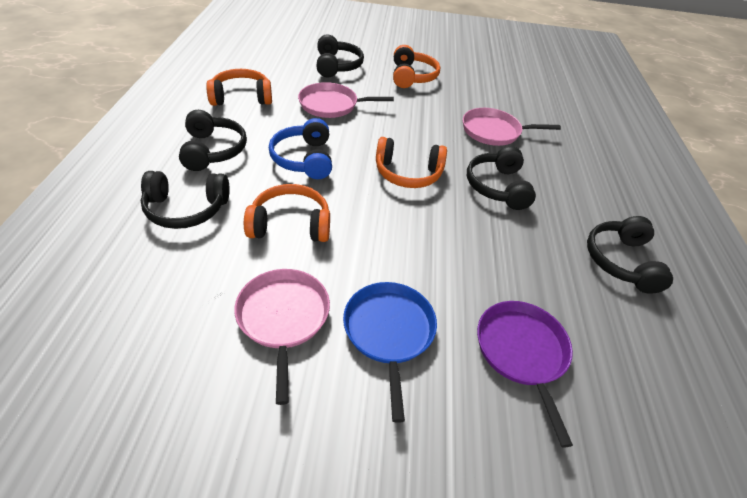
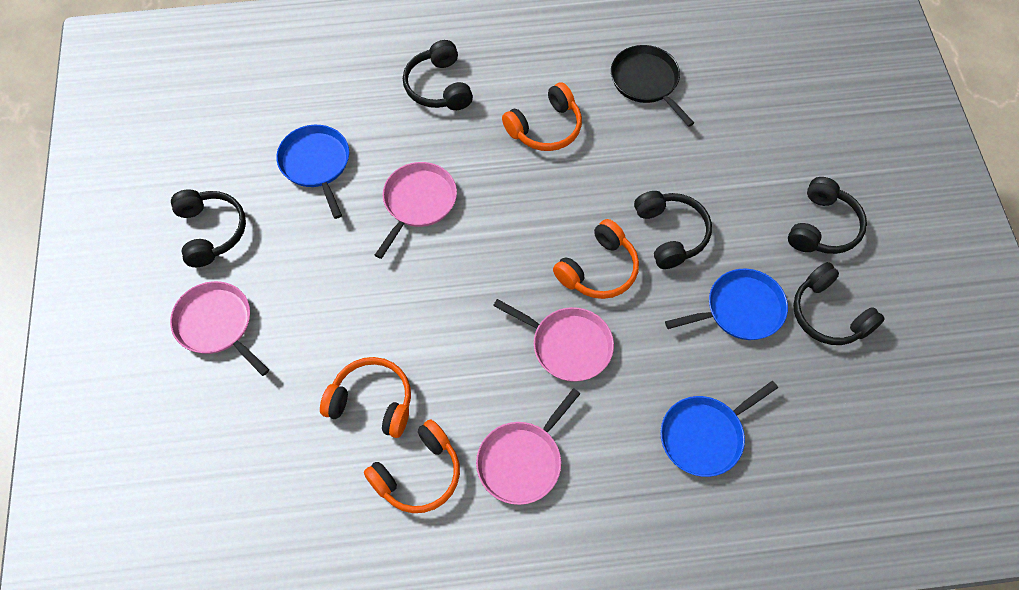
black pan: none = 0 -> [611,45,694,127] = 1
blue headphones: [269,118,332,179] = 1 -> none = 0
blue pan: [343,282,437,423] = 1 -> [276,125,349,219] [660,381,778,477] [665,269,788,340] = 3
pink pan: [234,269,330,405] [298,82,394,118] [463,108,561,146] = 3 -> [170,281,269,376] [375,162,457,259] [476,388,580,505] [493,299,614,382] = 4
purple pan: [477,301,573,448] = 1 -> none = 0

